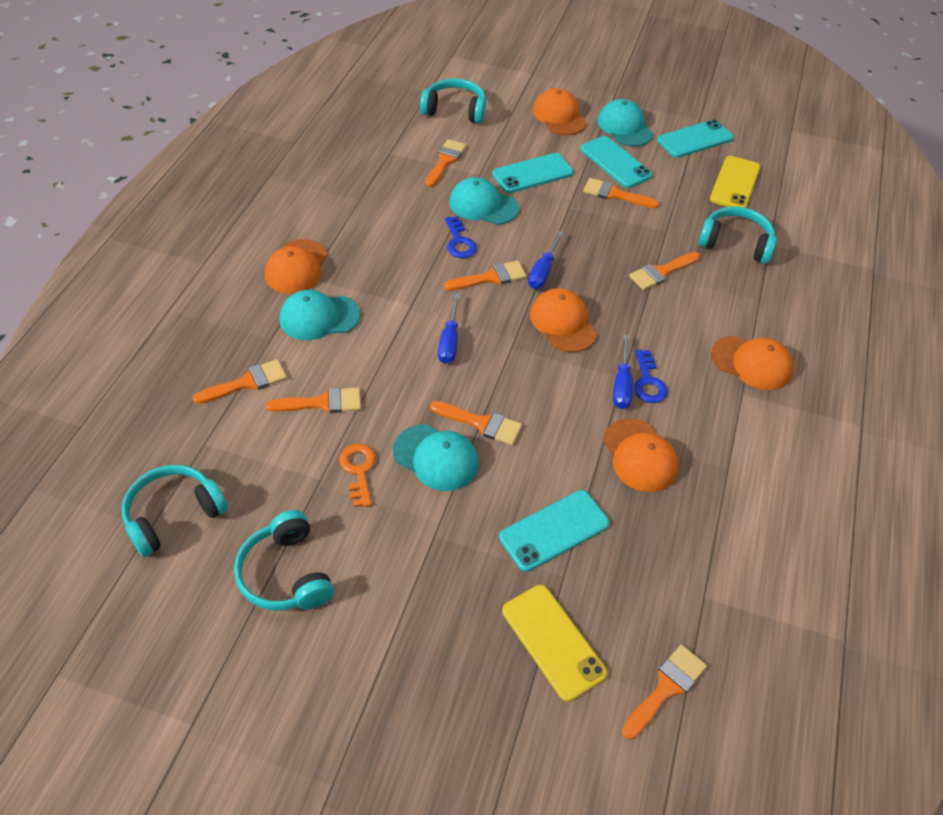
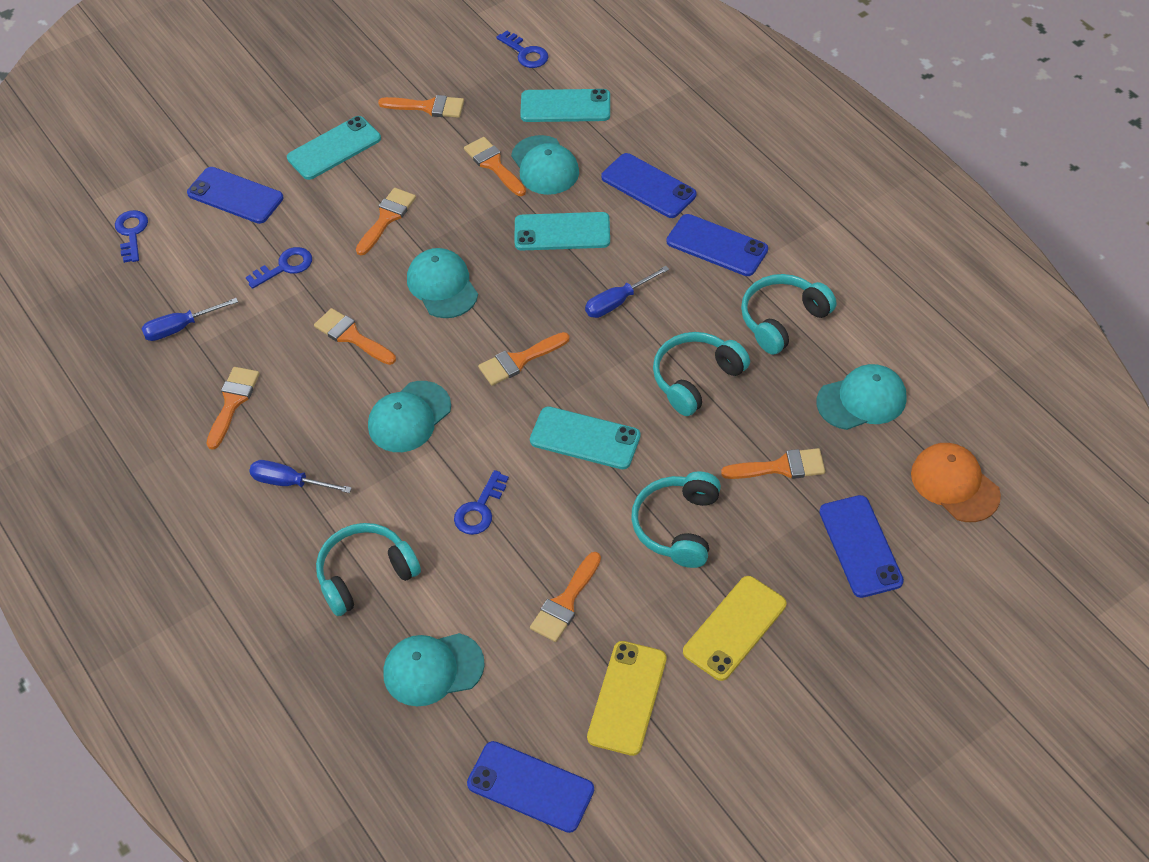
blue key: [445,216,477,258] [634,350,668,403] = 2 -> [115,210,148,263] [246,247,312,289] [454,470,509,535] [496,31,548,68] = 4
blue phone: none = 0 -> [187,167,283,224] [467,741,594,833] [601,153,697,218] [667,214,768,276] [819,495,904,598] = 5
orange cap: [265,239,328,294] [530,288,597,352] [533,88,586,135] [603,418,679,492] [711,336,794,390] = 5 -> [911,443,1001,522] = 1
orange key: [339,444,376,507] = 1 -> none = 0
turquoise cap: [279,290,360,340] [393,424,479,491] [449,177,519,225] [597,99,653,146] = 4 -> [368,381,451,452] [383,633,485,706] [407,248,478,318] [511,135,579,195] [816,364,907,430] = 5

